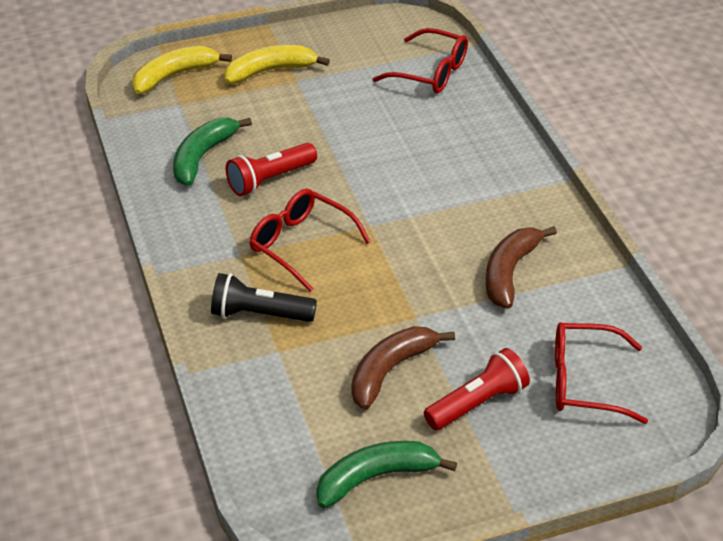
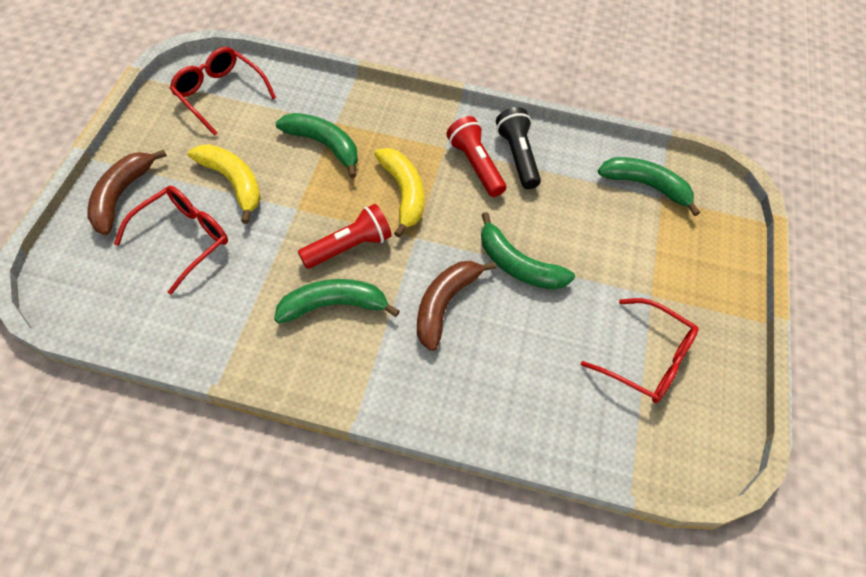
green banana: [173,118,252,186] [316,441,457,508] = 2 -> [274,279,400,323] [275,113,358,178] [481,212,575,290] [598,157,700,216] = 4

